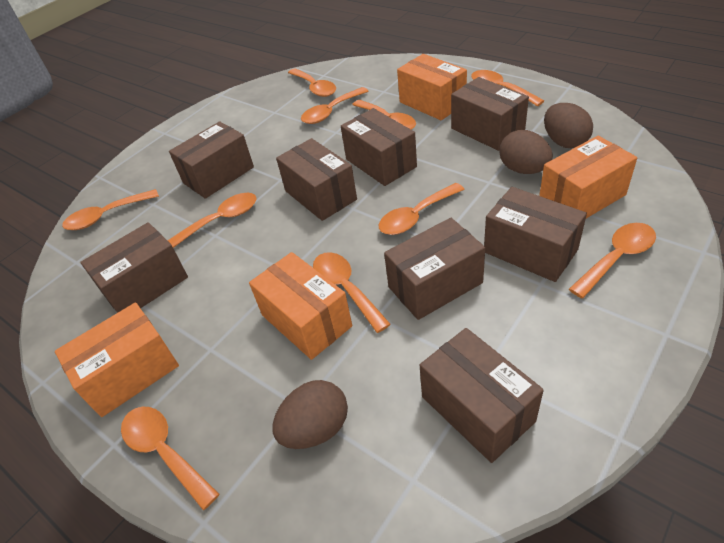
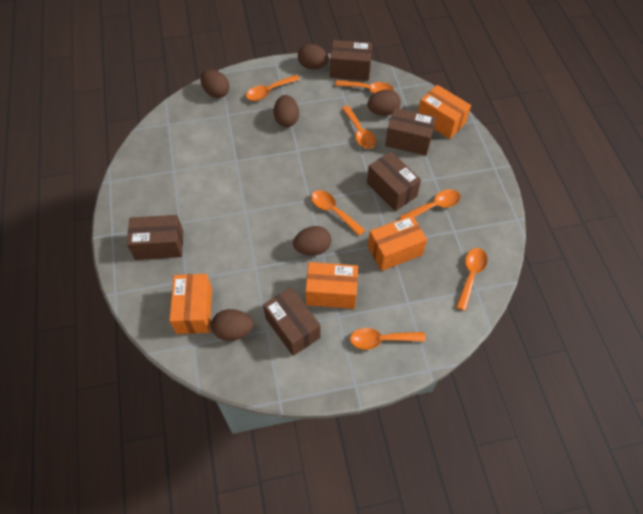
brown box: [80,222,188,313] [169,121,254,199] [276,138,357,221] [341,108,417,186] [384,218,485,320] [420,328,544,463] [451,77,529,151] [484,187,587,282] = 8 -> [127,215,183,260] [263,287,321,356] [330,40,372,80] [367,152,421,211] [385,108,436,156] = 5
brown egg: [273,380,348,449] [499,130,553,174] [544,103,593,148] = 3 -> [200,69,229,98] [211,309,253,341] [274,95,299,127] [293,226,331,255] [298,44,329,69] [367,90,401,116] = 6
orange spoon: [62,189,159,230] [121,407,219,510] [167,193,256,248] [288,68,336,97] [301,87,368,124] [313,252,391,333] [352,100,416,130] [379,183,465,235] [471,70,544,106] [569,223,656,298] = 10 -> [246,75,300,101] [311,190,365,236] [335,80,394,94] [342,106,376,149] [350,328,426,350] [399,189,461,219] [456,248,488,311] = 7

